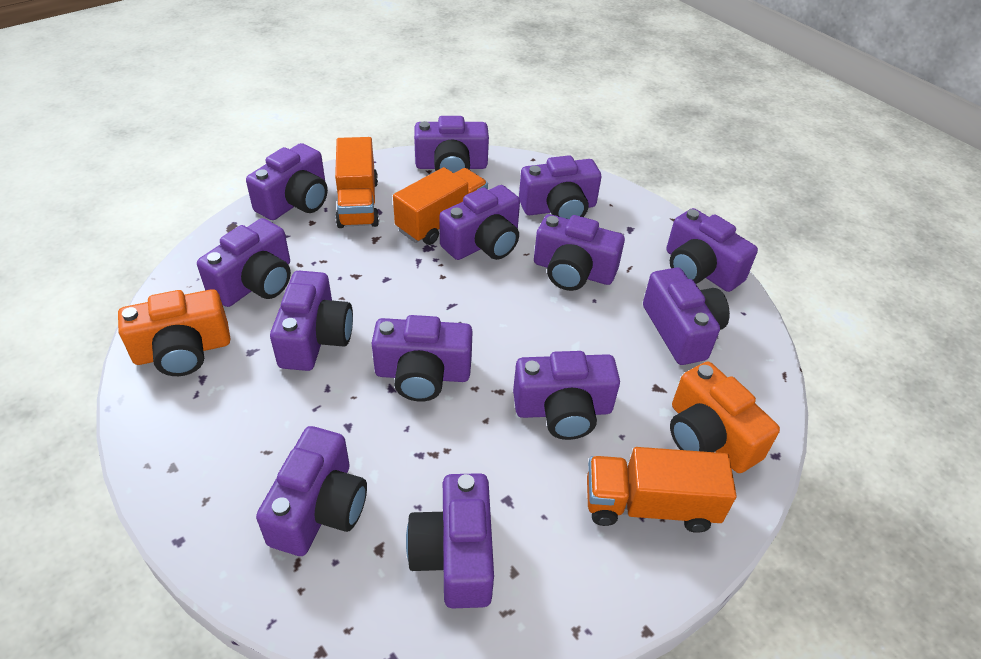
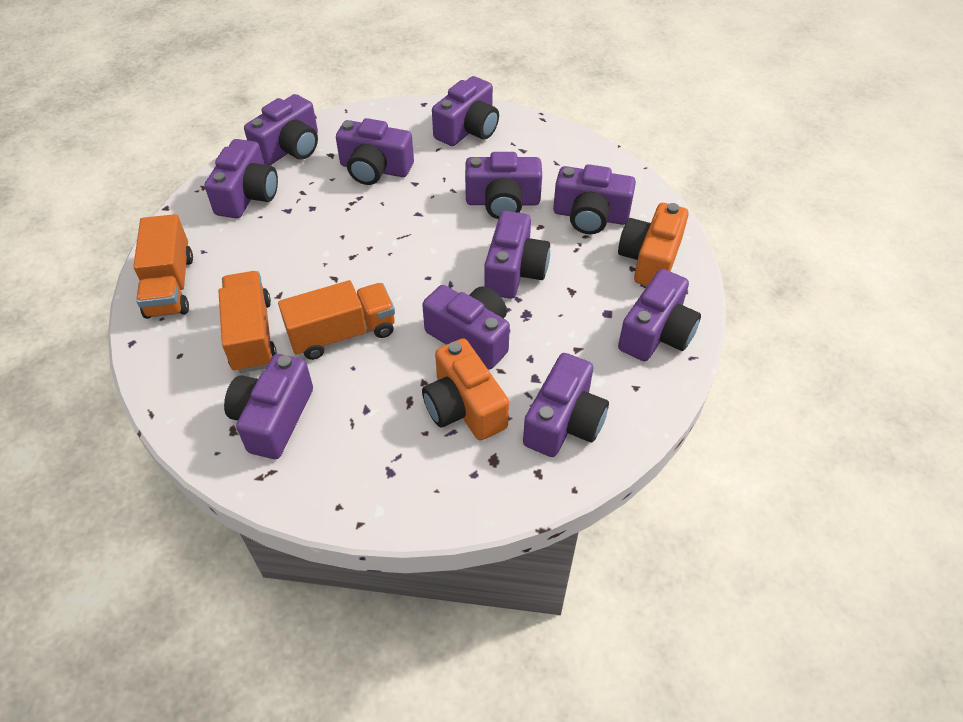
purple camera: [197,218,291,307] [246,143,328,220] [256,426,367,556] [270,271,353,371] [372,315,473,402] [406,473,494,608] [414,116,489,173] [439,185,520,260] [513,351,620,440] [519,155,601,219] [534,214,625,291] [643,268,730,365] [666,208,758,292] = 13 -> [205,139,278,218] [224,354,313,459] [244,94,318,165] [336,118,414,185] [422,285,510,370] [432,76,499,146] [465,152,542,219] [484,211,550,299] [523,353,609,457] [553,164,636,234] [618,269,701,361] = 11

